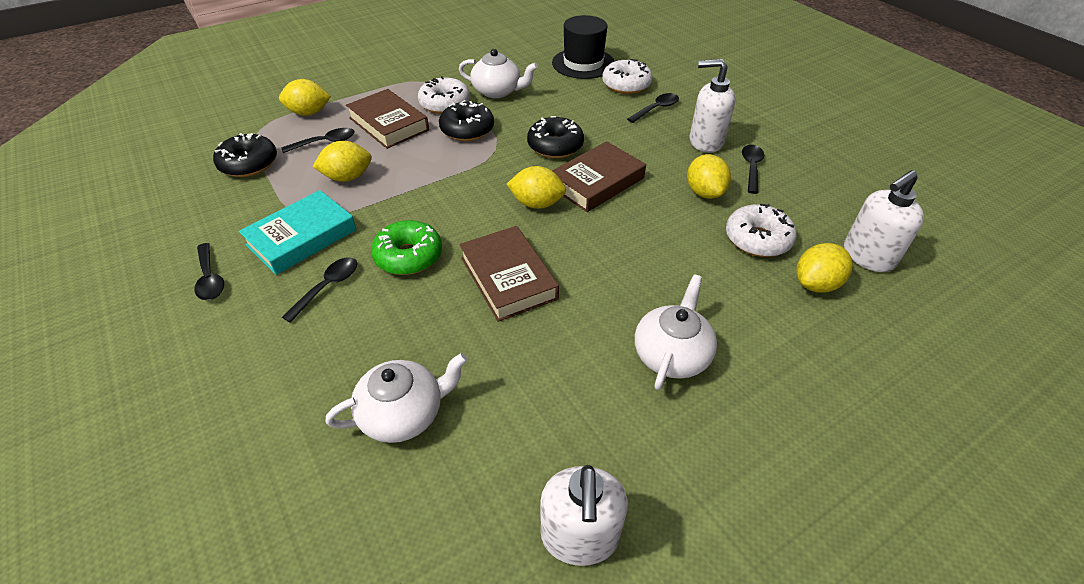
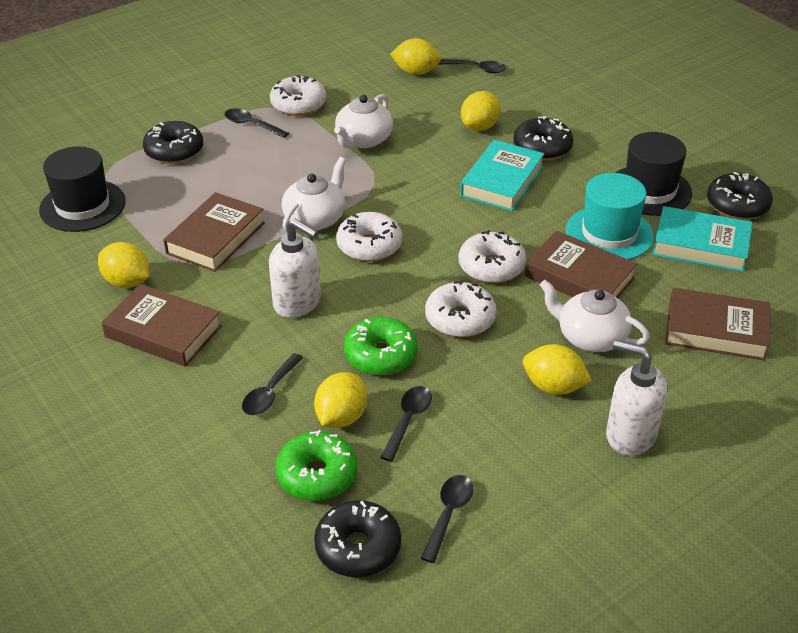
black donut: [213,133,277,177] [439,100,494,141] [527,116,584,158] = 3 -> [143,121,203,164] [314,500,401,577] [514,116,574,160] [707,172,773,220] = 4
black hat: [552,15,614,79] = 1 -> [39,146,126,232] [616,132,692,216] = 2
brown book: [346,89,429,149] [459,226,559,322] [552,141,646,212] = 3 -> [101,284,222,367] [163,192,265,272] [525,231,637,298] [665,288,770,361] = 4
green donut: [371,220,442,275] = 1 -> [275,430,358,501] [344,317,418,375] = 2
turquoise book: [239,190,357,275] = 1 -> [460,140,545,211] [652,206,753,272] = 2
turquoise hat: none = 0 -> [566,173,654,260] = 1
white donut: [418,76,470,114] [602,59,653,94] [726,204,797,257] = 3 -> [270,75,326,116] [336,212,402,262] [425,280,497,337] [459,230,526,283] = 4
white soap dispenser: [541,465,628,566] [690,59,736,153] [844,170,924,272] = 3 -> [269,219,321,318] [606,340,667,456] = 2

